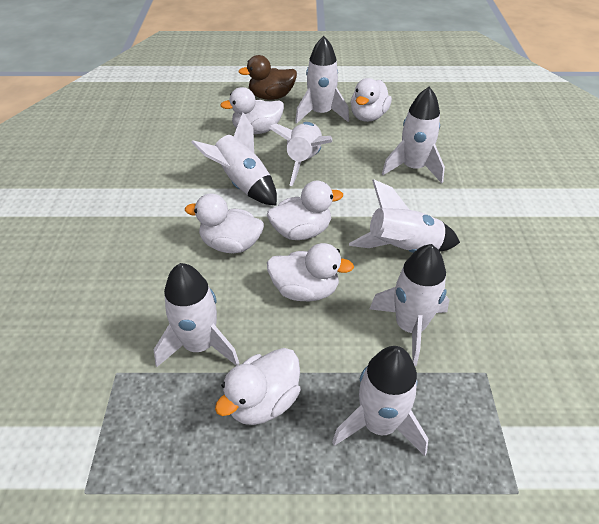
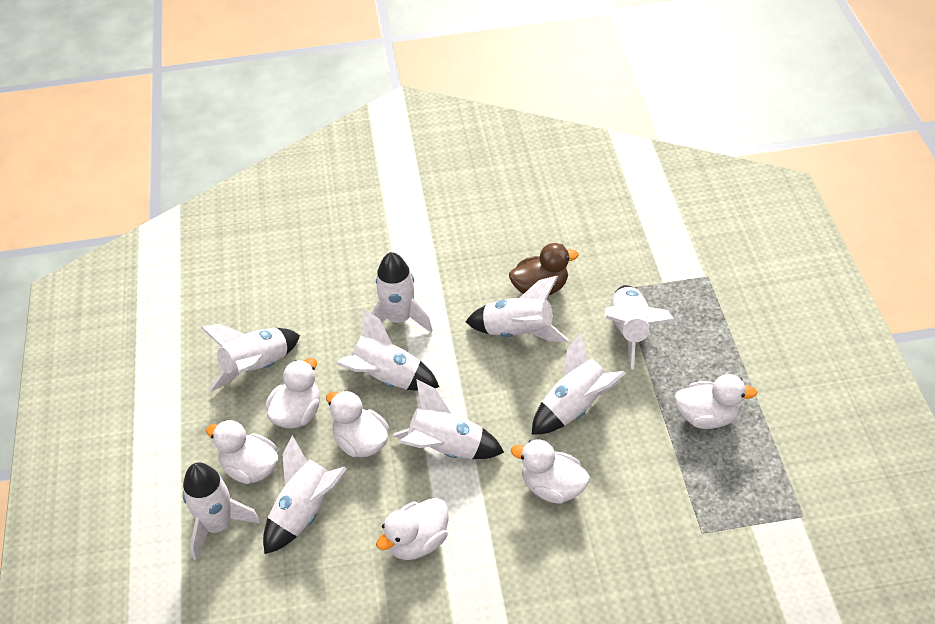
white rocket: [154,263,240,367] [191,113,277,205] [269,122,332,186] [295,36,349,124] [332,346,428,456] [349,179,460,253] [370,244,449,366] [382,87,445,183] = 8 -> [183,462,261,560] [201,324,300,392] [263,435,347,554] [336,308,439,391] [371,252,433,332] [393,379,504,459] [466,276,569,342] [532,333,626,435] [605,285,675,370] = 9

